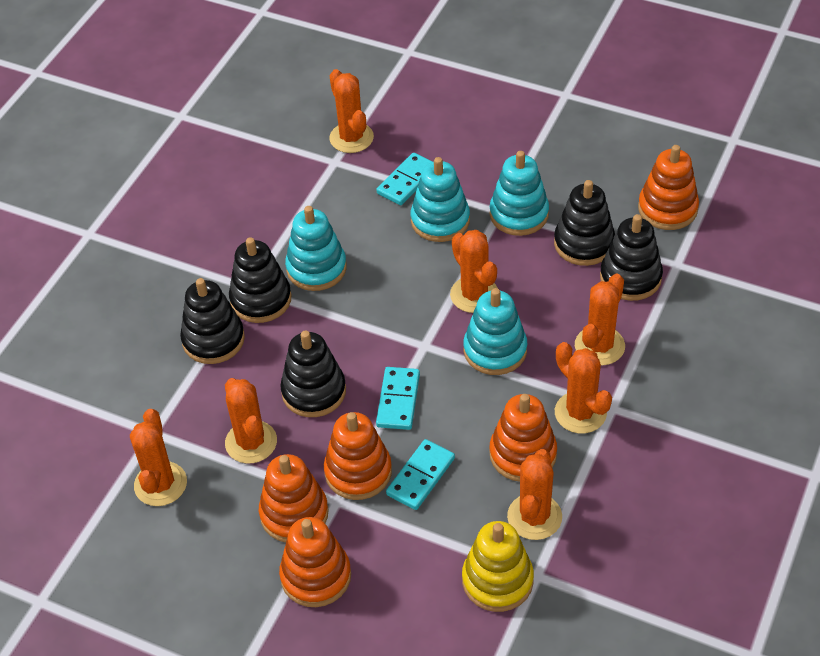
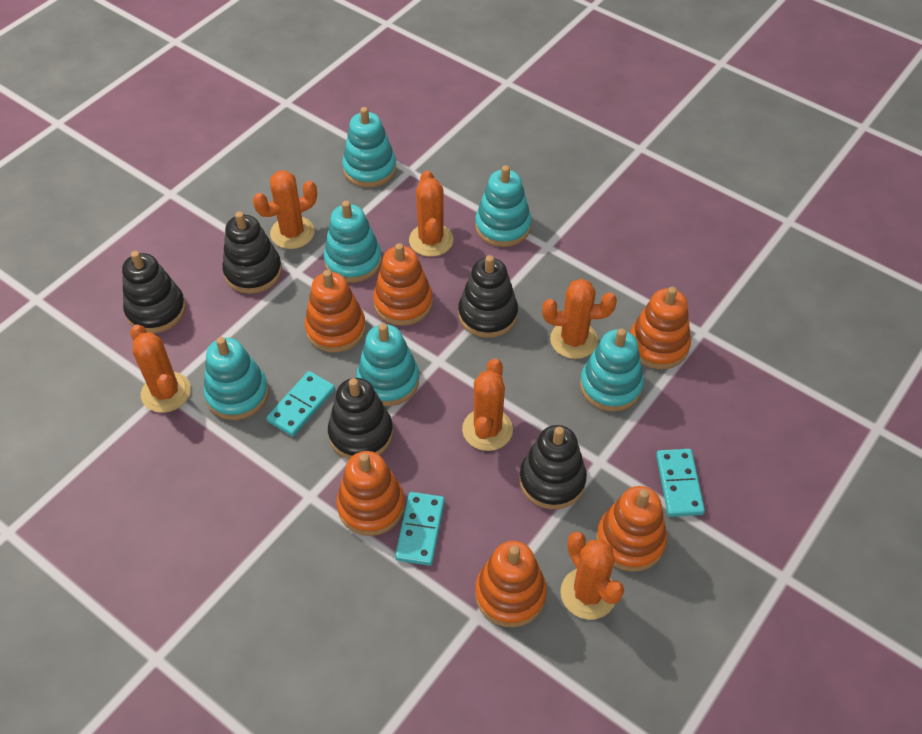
orange cactus: [130,409,187,506] [225,378,277,464] [329,69,374,153] [450,230,498,313] [507,449,562,540] [555,342,612,434] [575,273,625,366] = 7 -> [130,325,191,413] [253,170,317,249] [409,171,453,257] [462,358,513,451] [542,279,617,359] [560,532,624,620] = 6
orange stacking toy: [259,454,329,543] [279,517,351,607] [324,412,392,500] [489,394,557,482] [638,145,699,230] = 5 -> [305,270,366,353] [336,451,405,536] [373,243,433,326] [475,541,547,627] [596,486,667,571] [630,287,691,369] = 6
turquoise stacking toy: [285,206,347,291] [411,157,470,242] [463,288,527,375] [490,151,549,236] = 4 -> [203,337,269,420] [324,201,382,283] [342,107,396,188] [356,323,419,406] [475,165,532,247] [580,328,644,412] = 6
yellow stacking toy: [462,521,534,612] = 1 -> none = 0

